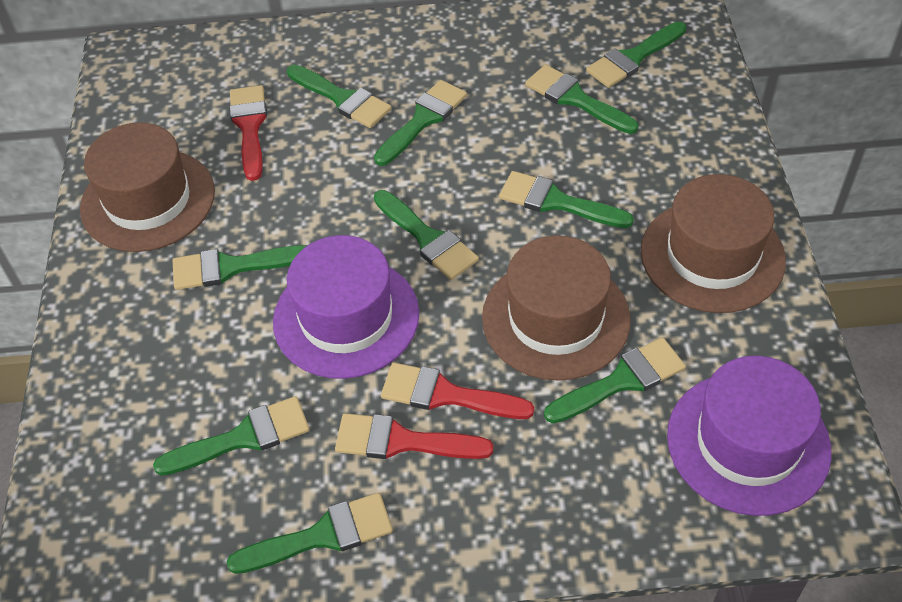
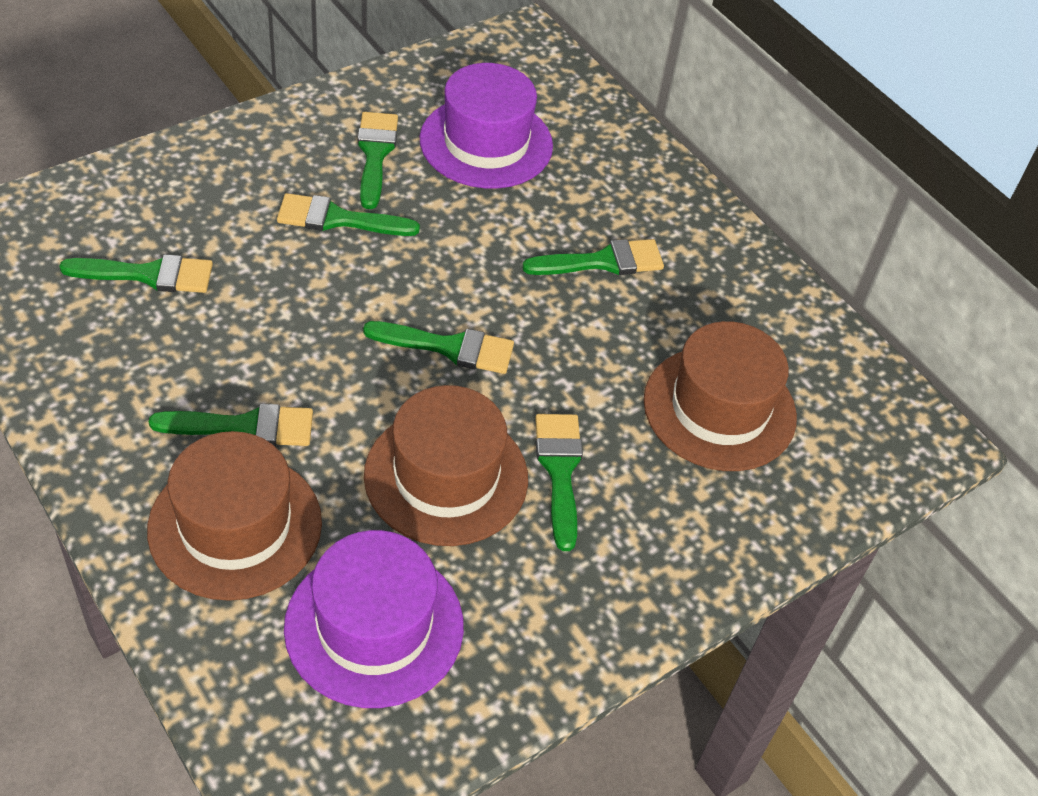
green brush: [153,396,310,476] [173,245,307,290] [226,493,393,574] [287,65,392,128] [374,80,467,166] [374,190,479,280] [499,171,634,228] [525,64,638,134] [544,337,686,423] [586,21,686,88] = 10 -> [59,254,213,293] [149,404,313,446] [277,193,420,236] [357,112,398,209] [363,321,514,374] [522,239,664,275] [535,414,583,551] = 7
red brush: [230,85,267,181] [335,413,494,459] [381,362,534,419] = 3 -> none = 0

